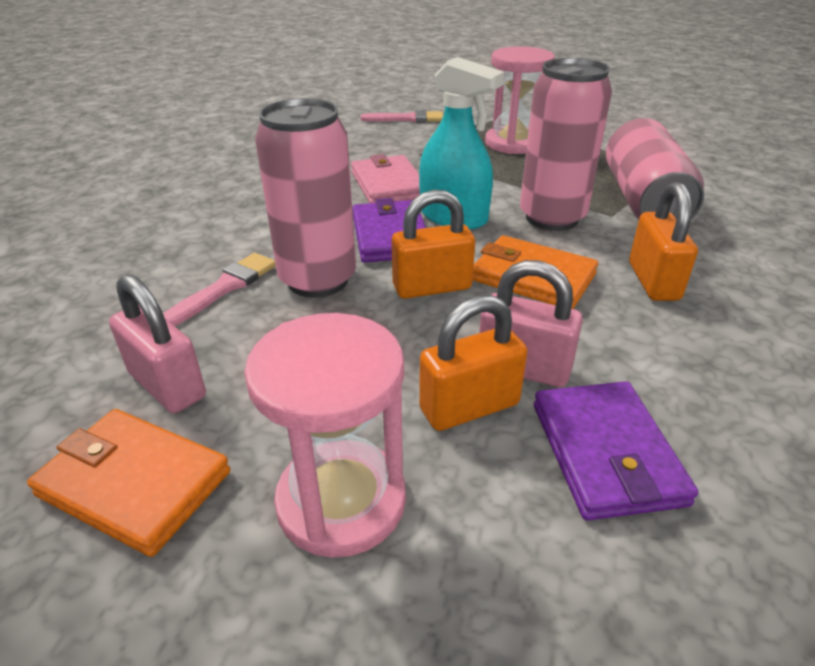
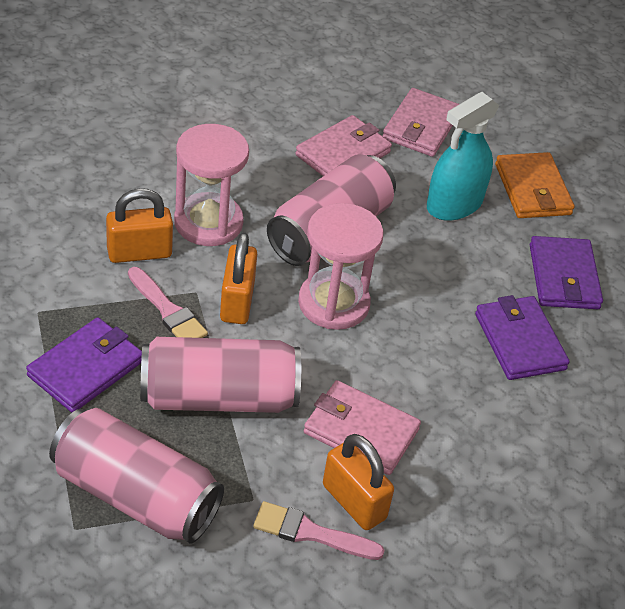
orange wallet: [27,409,230,557] [473,235,598,309] = 2 -> [495,152,575,218] = 1
pink padlock: [109,274,206,413] [479,260,583,387] = 2 -> none = 0
pink wallet: [351,154,420,203] = 1 -> [295,115,392,176] [304,380,421,475] [382,88,459,157] = 3
purple wallet: [352,198,426,263] [534,381,698,521] = 2 -> [26,317,142,412] [475,295,570,380] [530,236,603,309] = 3

